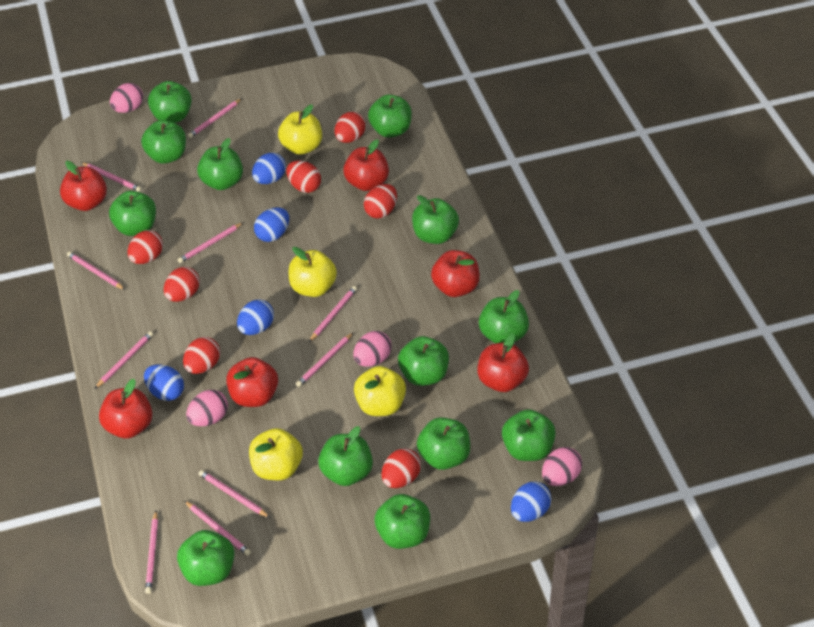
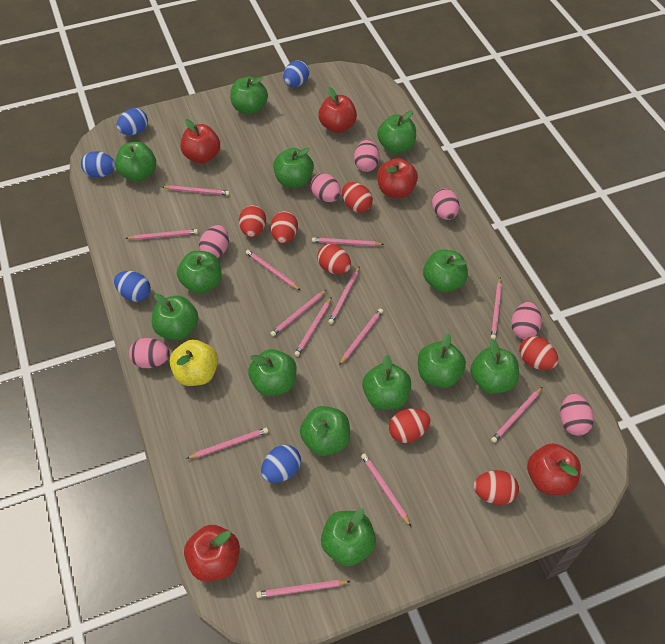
pink egg: [110,83,143,113] [186,390,228,426] [353,331,392,367] [542,447,582,486] = 4 -> [129,338,170,368] [199,225,229,258] [311,173,341,202] [354,140,380,172] [432,189,459,220] [511,302,542,339] [560,394,594,436] = 7
pink pencil: [67,252,125,290] [81,162,142,192] [95,331,153,389] [145,511,158,594] [178,222,244,263] [185,501,251,556] [188,98,242,138] [199,470,270,518] [296,332,354,387] [309,286,357,342] = 10 -> [125,229,198,240] [163,185,230,195] [186,428,268,459] [246,250,301,291] [256,580,351,598] [270,290,327,336] [294,297,332,357] [312,237,384,246] [328,266,360,324] [339,309,383,365] [361,453,411,526] [491,277,502,340] [491,387,543,443] = 13
red apple: [60,161,107,211] [99,379,153,439] [226,357,278,407] [343,139,389,191] [431,250,480,297] [477,333,529,392] = 6 -> [180,119,220,163] [184,525,240,581] [318,87,357,133] [377,158,418,198] [527,443,581,495] = 5
yellow apple: [249,428,303,481] [278,105,322,155] [289,247,337,297] [354,366,406,416] = 4 -> [169,340,218,386] = 1

